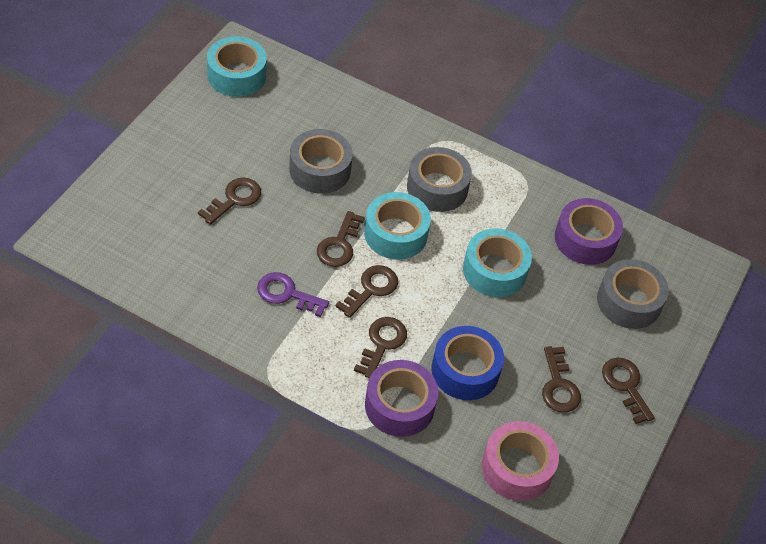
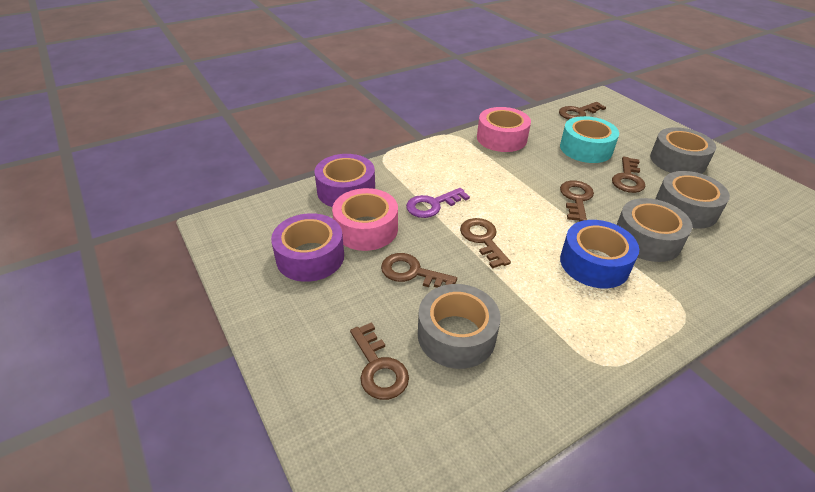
grey tape: [289,129,353,194] [407,147,472,212] [597,259,669,329] = 3 -> [418,284,501,369] [617,198,692,262] [650,127,716,174] [655,171,730,229] = 4
pink tape: [482,421,559,501] = 1 -> [332,188,398,251] [477,107,531,152] = 2
turquoise tape: [207,37,267,97] [364,192,431,260] [463,228,532,297] = 3 -> [560,116,619,163] = 1

